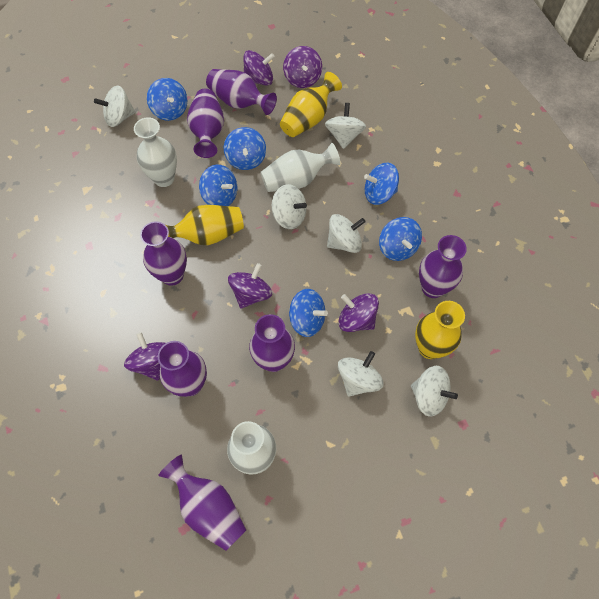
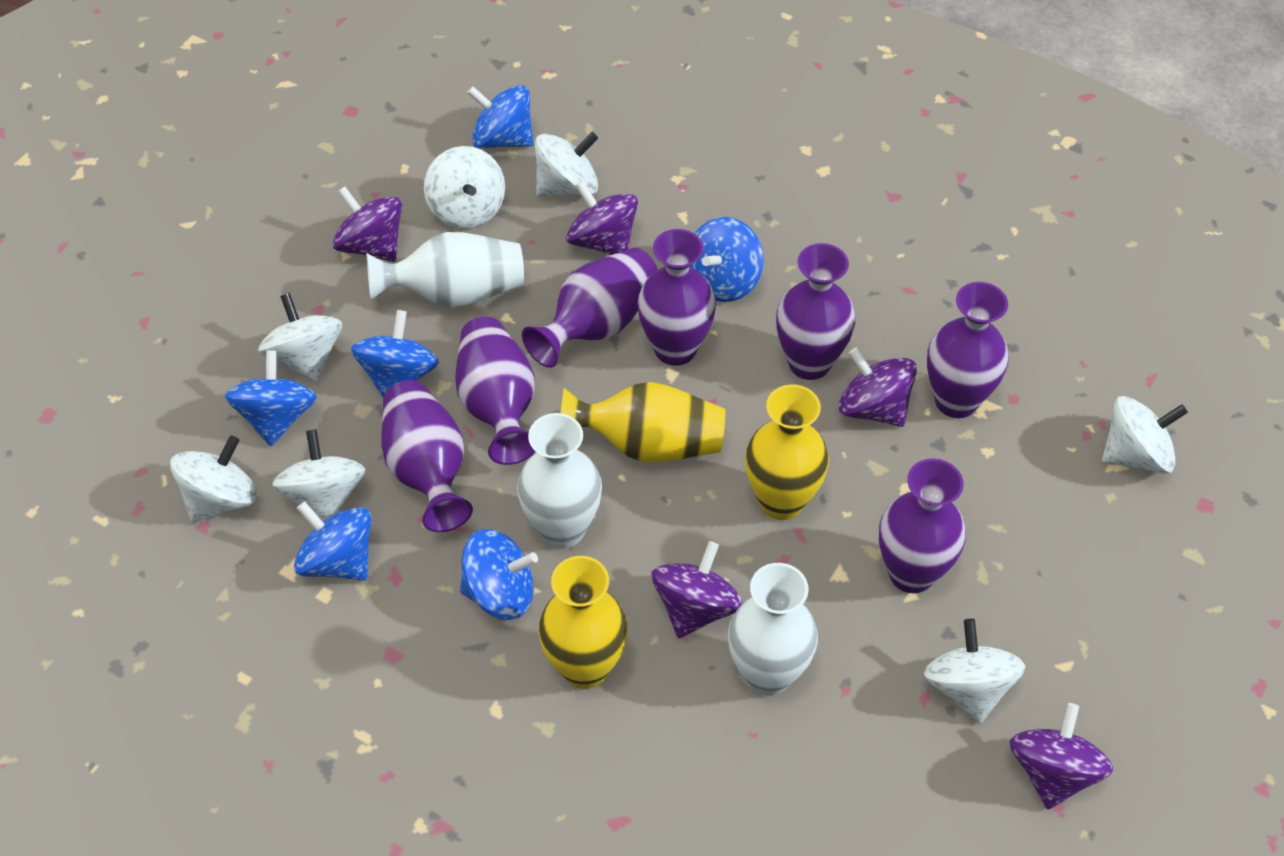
white spinning top: [94,86,135,127] [272,184,307,229] [325,103,366,149] [327,214,366,253] [338,351,384,397] [411,366,458,417] = 6 -> [170,435,258,523] [258,293,342,383] [272,429,366,521] [424,146,505,229] [535,132,598,197] [924,619,1025,724] [1102,396,1188,474] = 7

